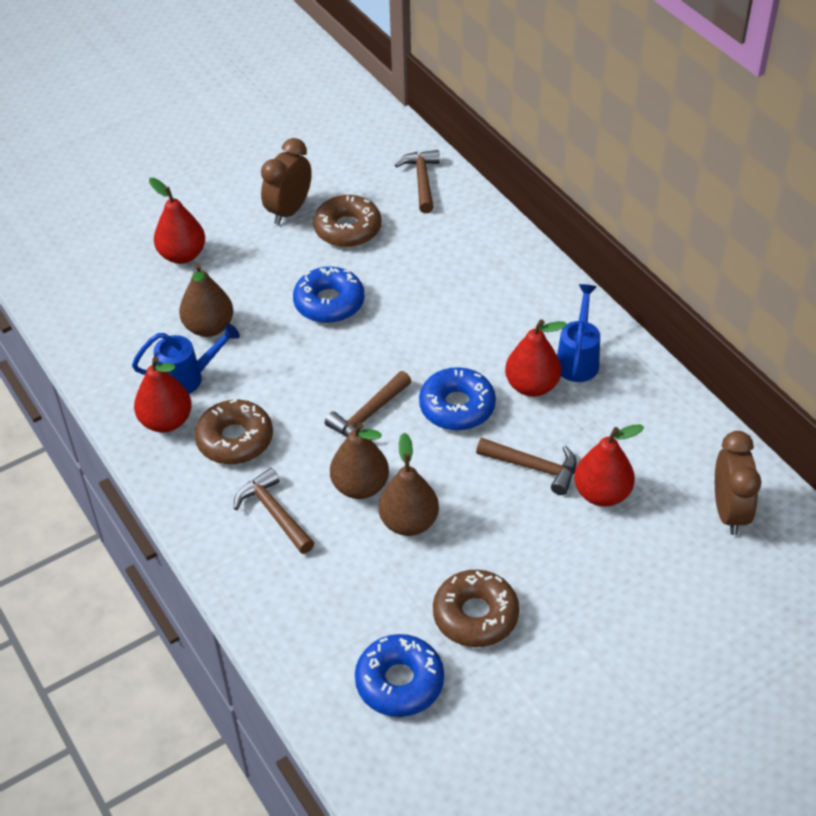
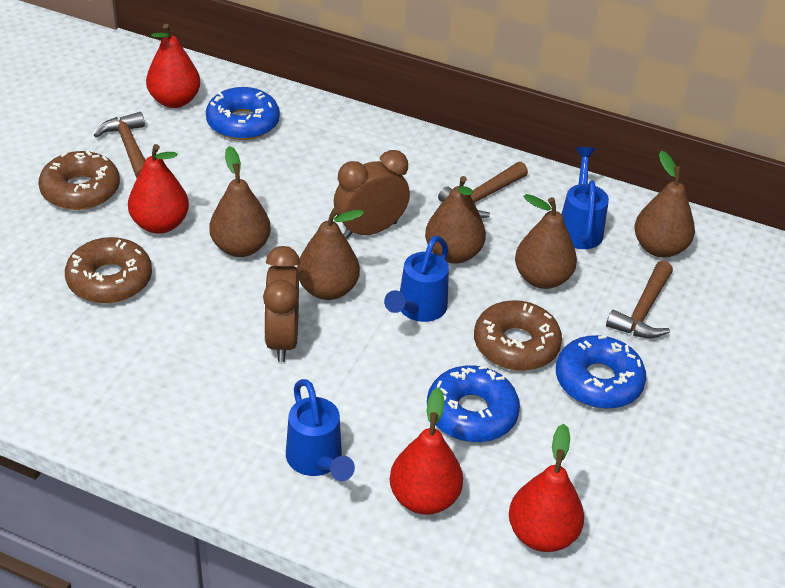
blue watering can: [132,323,240,394] [557,284,600,382] = 2 -> [286,379,355,481] [384,235,449,322] [561,147,609,249] = 3
brown hammer: [233,468,314,554] [325,371,412,437] [395,150,440,213] [476,438,577,495] = 4 -> [94,112,145,178] [438,162,528,218] [606,261,673,339] = 3
brown pear: [179,263,233,337] [330,423,389,499] [378,433,439,536] = 3 -> [209,146,271,257] [297,208,364,300] [425,176,486,264] [515,194,577,289] [634,151,695,258] = 5

